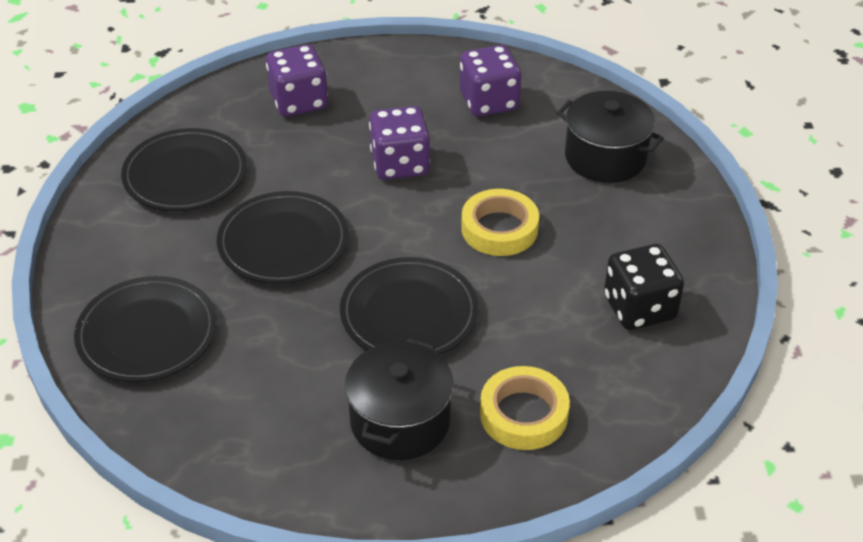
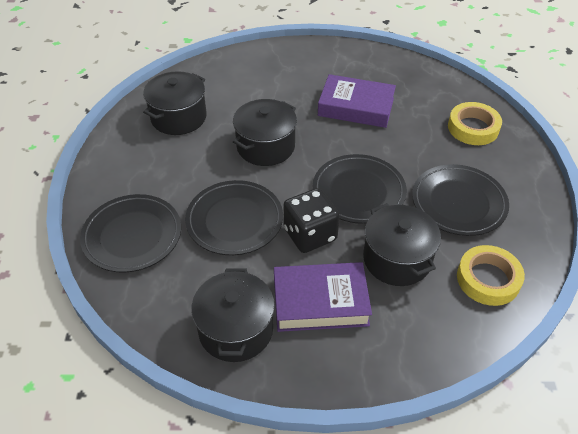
black pot: [345,338,454,460] [557,91,664,183] = 2 -> [143,71,206,135] [191,268,275,362] [233,99,297,166] [363,203,441,286] = 4
purple book: none = 0 -> [274,262,372,332] [318,74,396,128] = 2
purple dice: [266,44,328,117] [369,106,430,180] [460,45,521,117] = 3 -> none = 0

